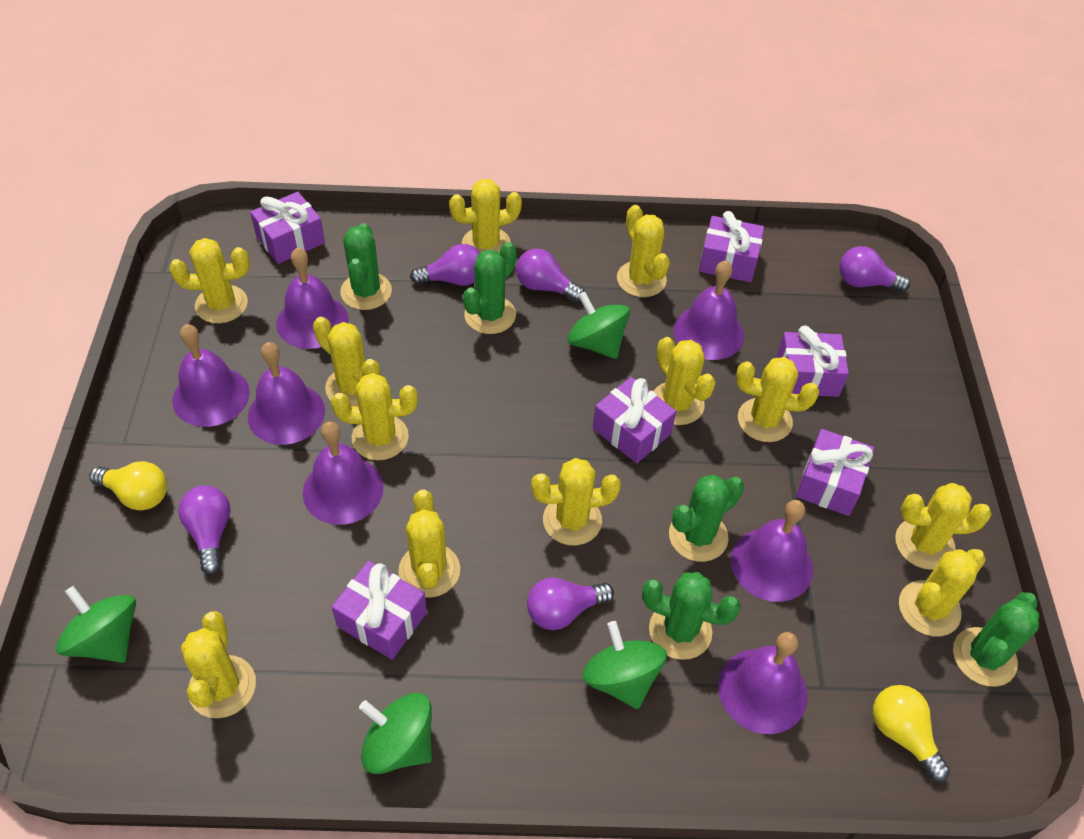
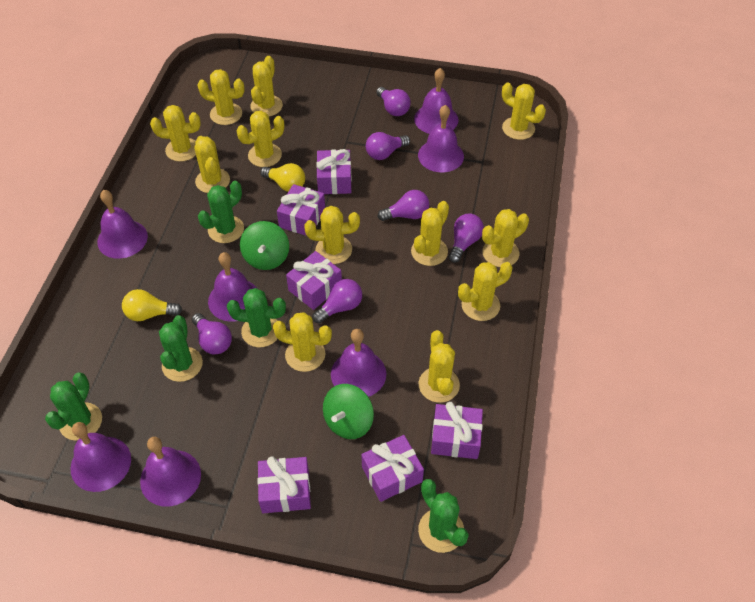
green spinning top: [56,586,136,663] [359,693,432,774] [567,292,630,359] [582,621,667,709] = 4 -> [240,221,289,270] [323,384,374,439] = 2
purple light bulb: [178,485,231,575] [410,244,480,286] [516,248,585,302] [527,578,614,630] [839,246,910,292] = 5 -> [192,313,232,354] [312,279,362,324] [366,132,410,160] [376,87,411,116] [378,190,429,221] [449,213,484,263] = 6

